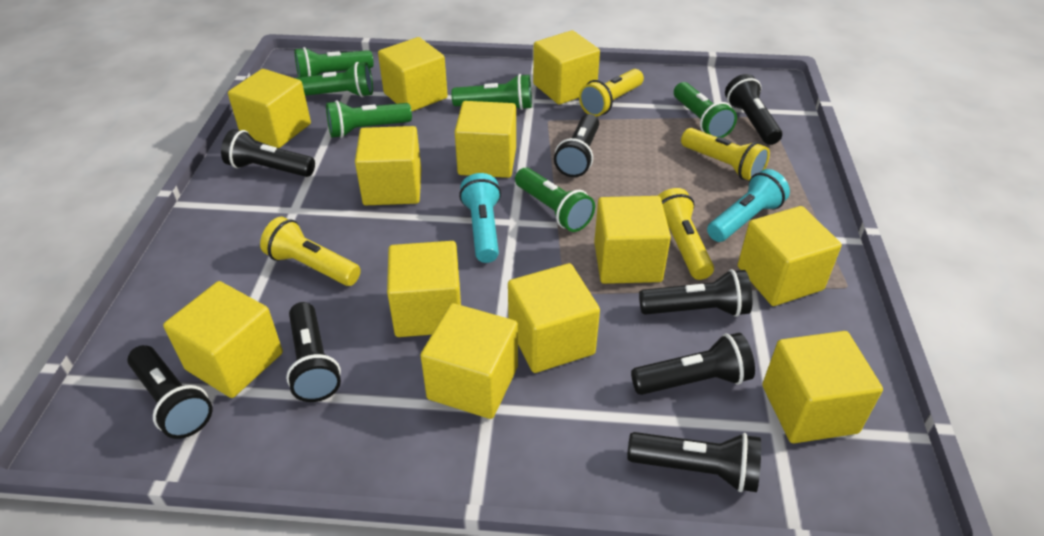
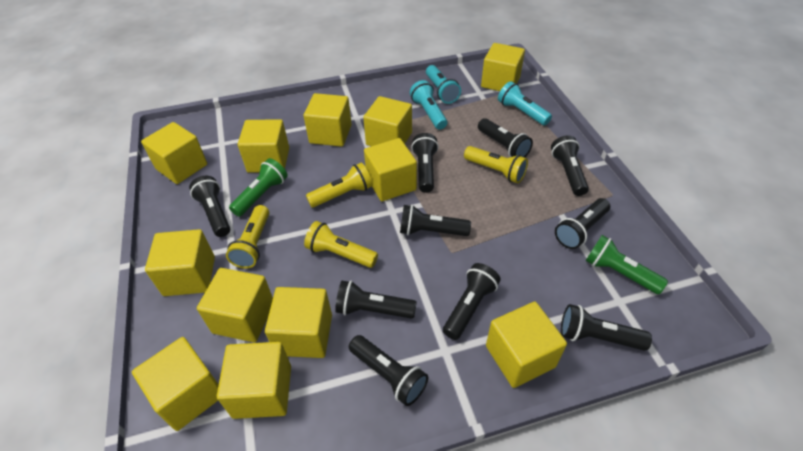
black flashlight: [127,345,212,439] [221,129,315,177] [286,302,341,402] [554,114,599,177] [627,432,761,492] [631,333,755,395] [639,269,752,317] [725,74,782,145] = 8 -> [189,176,230,237] [335,281,417,319] [349,335,428,406] [400,205,471,236] [411,133,439,193] [443,263,501,340] [478,118,533,158] [551,135,589,196] [555,198,610,249] [561,304,652,351] = 10
green flashlight: [295,47,374,77] [295,62,373,97] [326,100,412,138] [451,74,532,110] [515,168,595,232] [674,82,737,138] = 6 -> [229,158,288,217] [585,235,668,294] = 2
turquoise flashlight: [459,173,501,263] [707,169,790,242] = 2 -> [410,80,447,130] [426,65,461,104] [498,81,552,125] = 3

